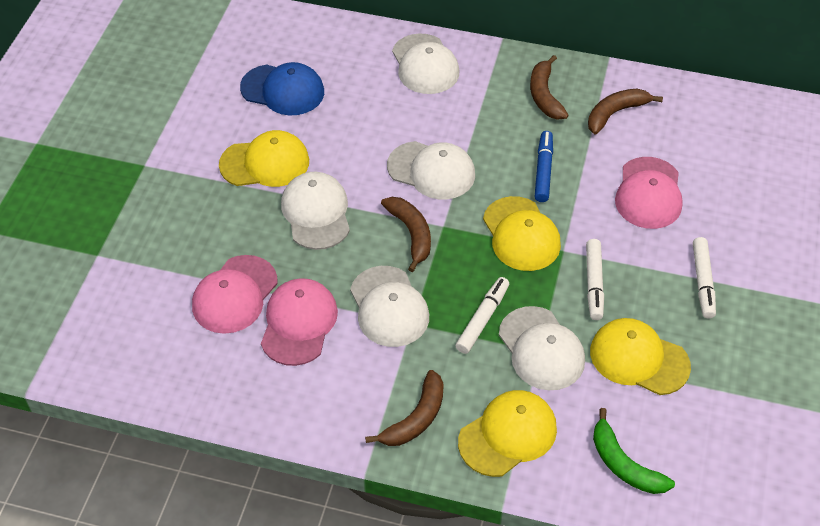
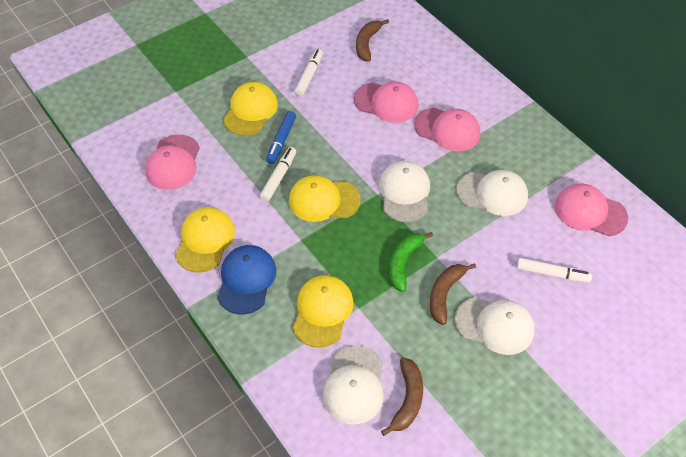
brown banana: [365,370,444,446] [381,197,431,272] [530,55,569,120] [588,89,663,134] = 4 -> [356,19,389,61] [381,357,423,436] [430,264,476,325] = 3
pink cap: [192,255,278,334] [261,278,338,366] [615,157,683,229] = 3 -> [145,135,200,190] [354,82,419,123] [414,108,480,151] [554,184,628,236] = 4
white cap: [281,172,350,250] [350,266,429,347] [387,141,475,200] [392,34,459,94] [499,306,585,390] = 5 -> [323,346,383,425] [379,161,430,222] [455,297,535,355] [456,170,528,216] = 4

